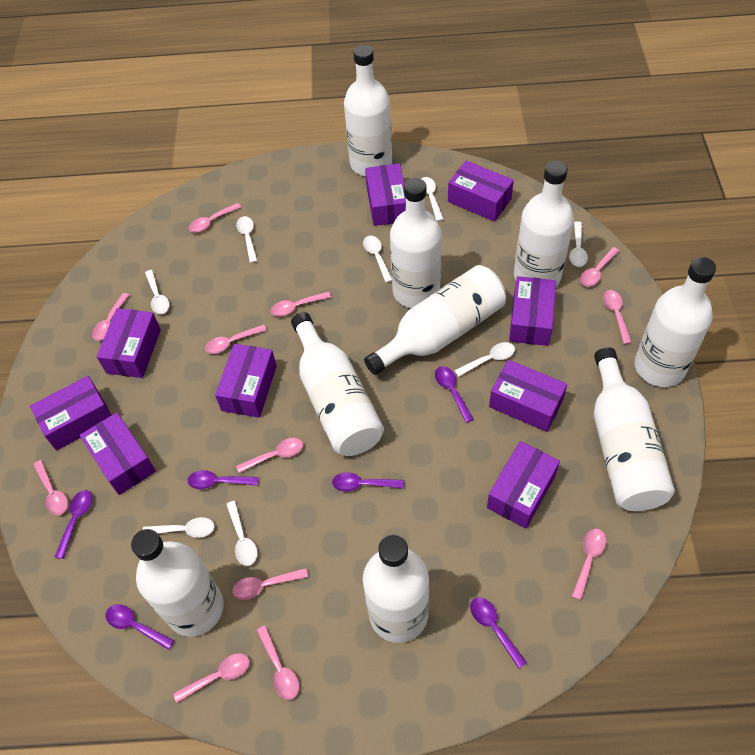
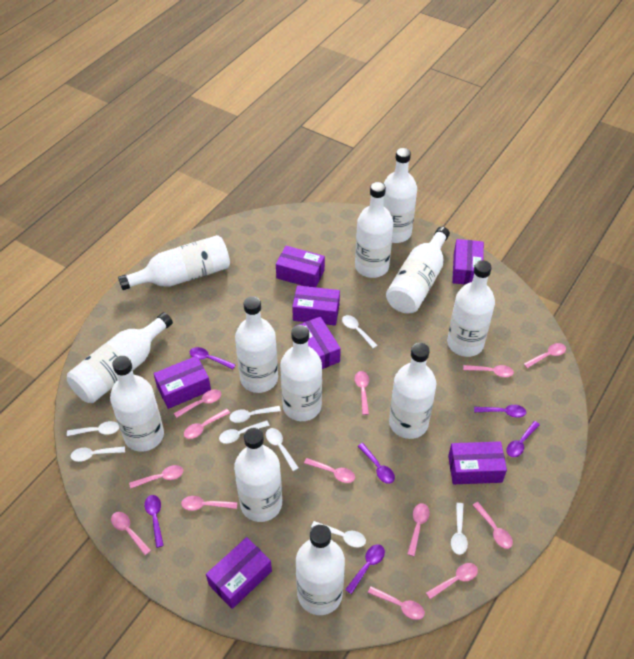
pink spoon: [33,460,68,515] [92,293,129,341] [173,653,250,703] [188,203,241,233] [205,324,267,354] [232,568,308,600] [236,438,303,473] [256,625,299,700] [270,291,331,316] [572,529,606,600] [580,247,619,287] [603,290,632,344] = 12 -> [111,512,151,555] [129,465,183,489] [174,389,221,418] [181,496,237,511] [184,409,230,439] [304,458,355,483] [354,371,369,415] [368,586,425,620] [407,503,430,556] [426,563,478,599] [463,365,514,377] [473,502,513,549] [524,343,566,368] = 13
purple box: [30,376,111,451] [80,412,156,495] [97,308,161,378] [215,344,277,418] [365,163,406,226] [448,161,514,222] [487,441,560,528] [489,360,567,432] [509,276,556,346] = 9 -> [154,356,211,409] [206,537,272,609] [276,246,325,287] [292,285,340,326] [294,317,341,369] [448,441,507,484] [452,239,484,285] = 7
white bottle: [131,529,223,637] [291,312,384,456] [344,45,392,176] [363,534,429,643] [364,265,506,375] [390,178,442,308] [514,161,574,287] [594,347,675,511] [634,257,716,387] = 9 -> [67,312,173,403] [110,356,164,452] [118,235,230,290] [234,428,282,522] [235,296,278,393] [280,325,322,421] [296,524,345,615] [355,182,394,278] [383,148,417,243] [386,227,450,313] [389,343,436,439] [447,260,495,357] = 12

